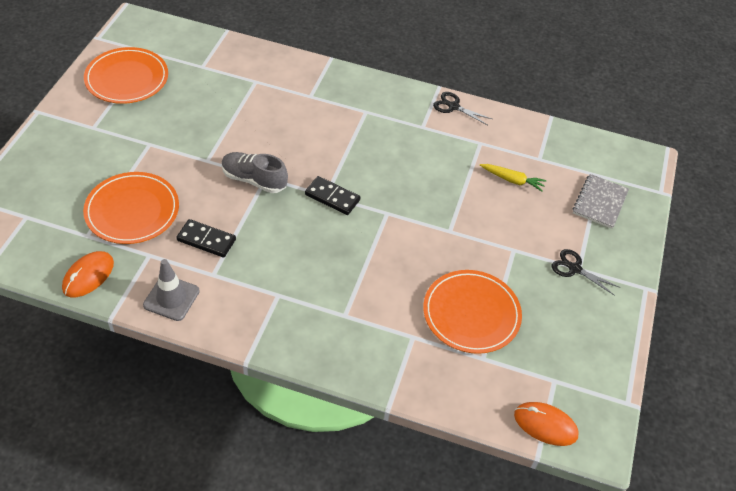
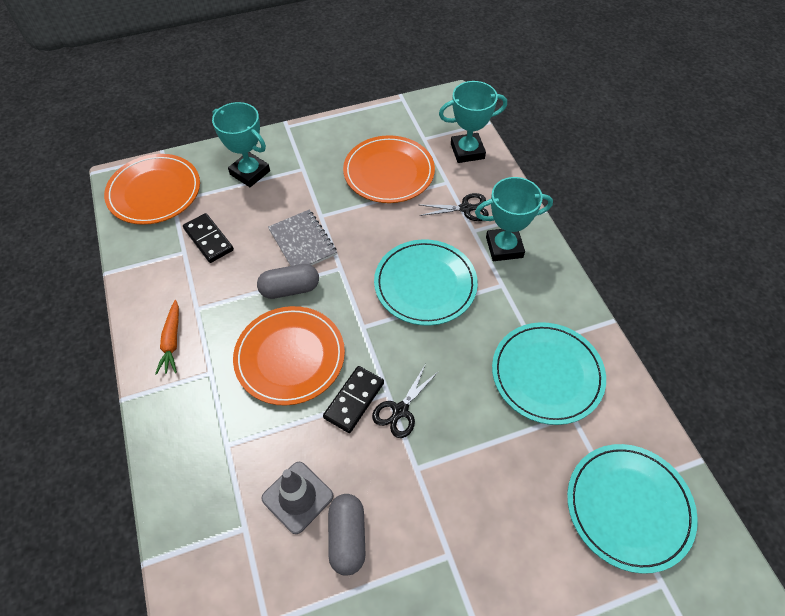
grey capsule: none = 0 -> [257,264,319,299] [328,494,365,575] = 2
grey shoe: [221,152,288,193] = 1 -> none = 0
orange carrot: none = 0 -> [155,300,179,375] = 1
orange mouse: [62,251,114,297] [514,402,579,446] = 2 -> none = 0
turquoise plate: none = 0 -> [374,239,478,326] [492,322,606,425] [567,444,698,574] = 3
turquoise trophy: none = 0 -> [212,102,270,187] [439,81,507,163] [475,177,553,261] = 3
yellow carrot: [480,164,547,192] = 1 -> none = 0

